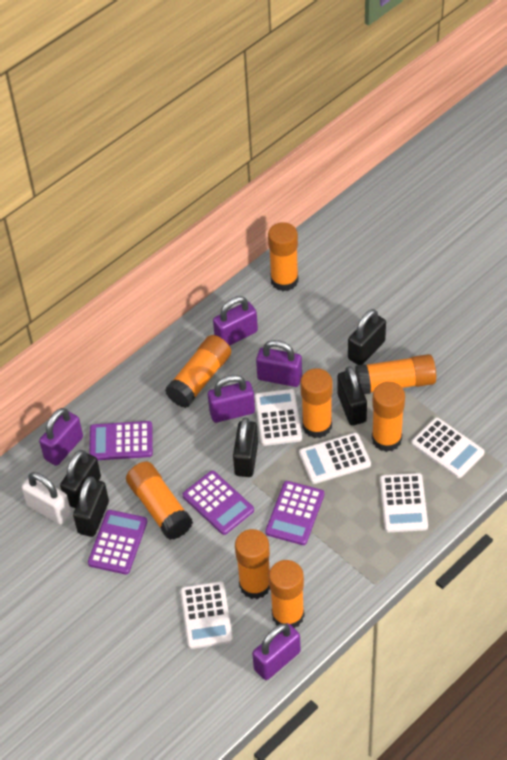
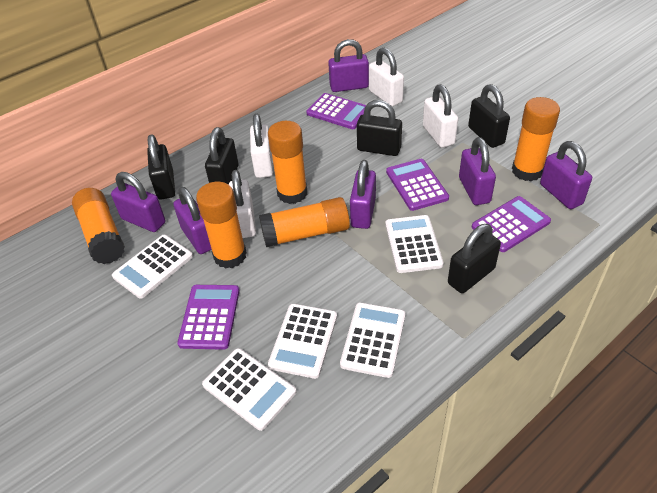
orange glue stick: [126,461,193,540] [165,335,231,408] [235,529,270,599] [268,222,299,291] [269,560,304,628] [300,368,333,438] [355,354,436,394] [372,382,405,452] = 8 -> [72,188,125,264] [196,182,247,269] [259,197,350,247] [268,121,307,204] [512,97,560,181] = 5
purple padlock: [39,408,83,466] [208,375,255,423] [213,296,258,346] [252,623,301,680] [256,340,302,387] = 5 -> [111,172,165,232] [173,187,212,254] [328,39,369,92] [350,160,376,229] [459,137,496,205] [540,141,592,209] = 6
white padlock: [22,472,71,524] = 1 -> [229,170,256,238] [250,114,273,178] [369,48,404,106] [423,84,458,148] = 4

